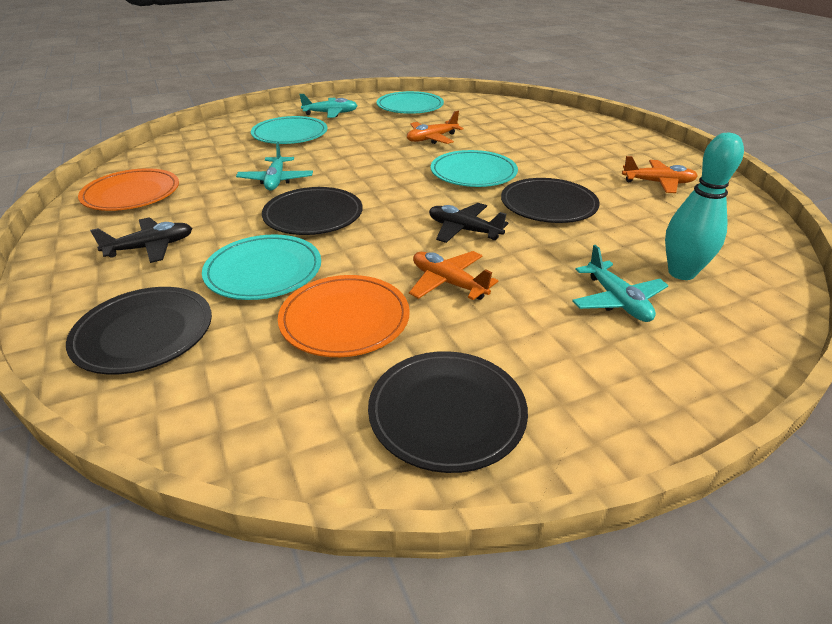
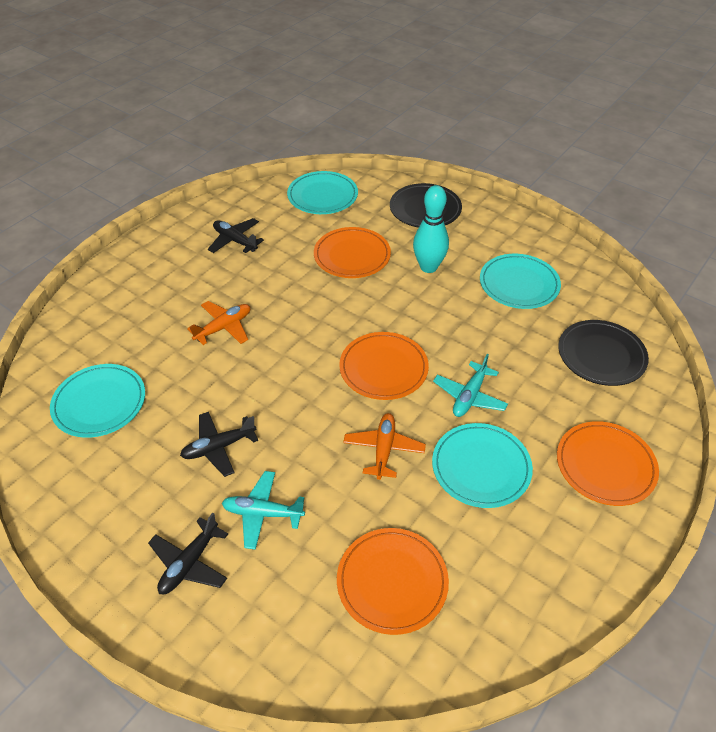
black plane: [90,217,192,263] [429,203,508,243] = 2 -> [148,513,228,594] [180,412,258,477] [208,218,264,253] = 3
black plate: [66,287,212,375] [262,187,363,235] [368,351,528,473] [501,178,600,223] = 4 -> [390,183,462,228] [558,320,649,386] = 2
orange plane: [407,111,464,144] [409,251,498,300] [622,156,698,193] = 3 -> [187,301,250,345] [343,413,426,480] = 2
orange plate: [78,168,179,211] [278,275,410,357] = 2 -> [314,227,391,278] [337,528,449,635] [339,332,429,400] [557,421,659,506] = 4
turquoise plane: [236,142,313,191] [299,94,358,118] [572,245,669,322] = 3 -> [222,471,305,550] [433,354,508,417] = 2

